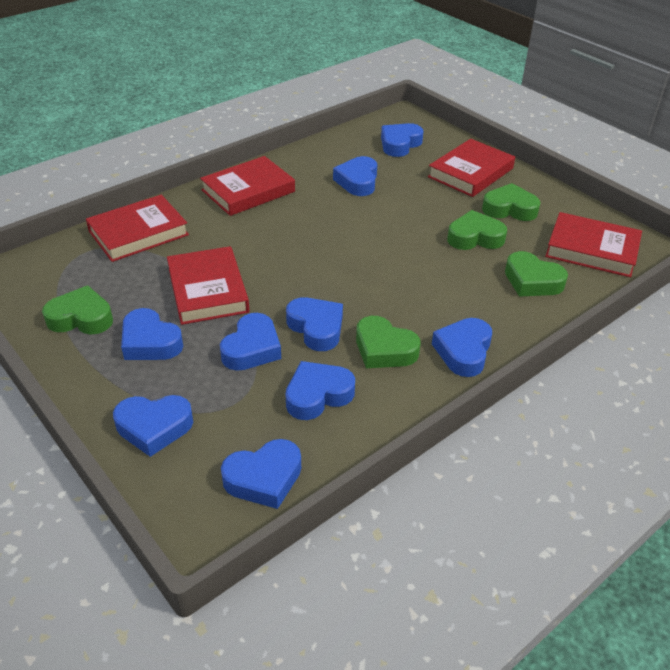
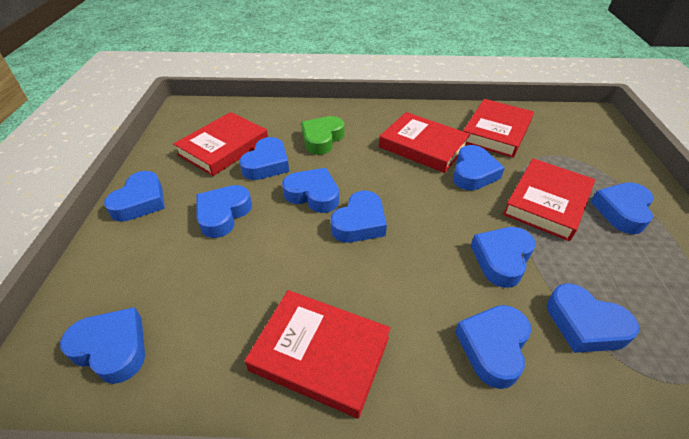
blue heart: [113,395,193,457] [121,308,184,360] [220,313,281,371] [221,439,301,509] [285,361,355,420] [286,297,343,351] [333,156,377,196] [381,123,423,157] [432,318,492,377] = 9 -> [60,307,145,384] [104,171,165,222] [197,185,252,238] [240,137,289,180] [282,168,339,213] [331,191,387,243] [453,145,505,190] [455,305,531,389] [471,227,536,288] [547,284,639,353] [591,182,654,234] = 11
green heart: [42,286,113,335] [356,316,421,368] [447,210,507,250] [482,183,541,221] [505,251,568,297] = 5 -> [301,116,345,155] = 1

